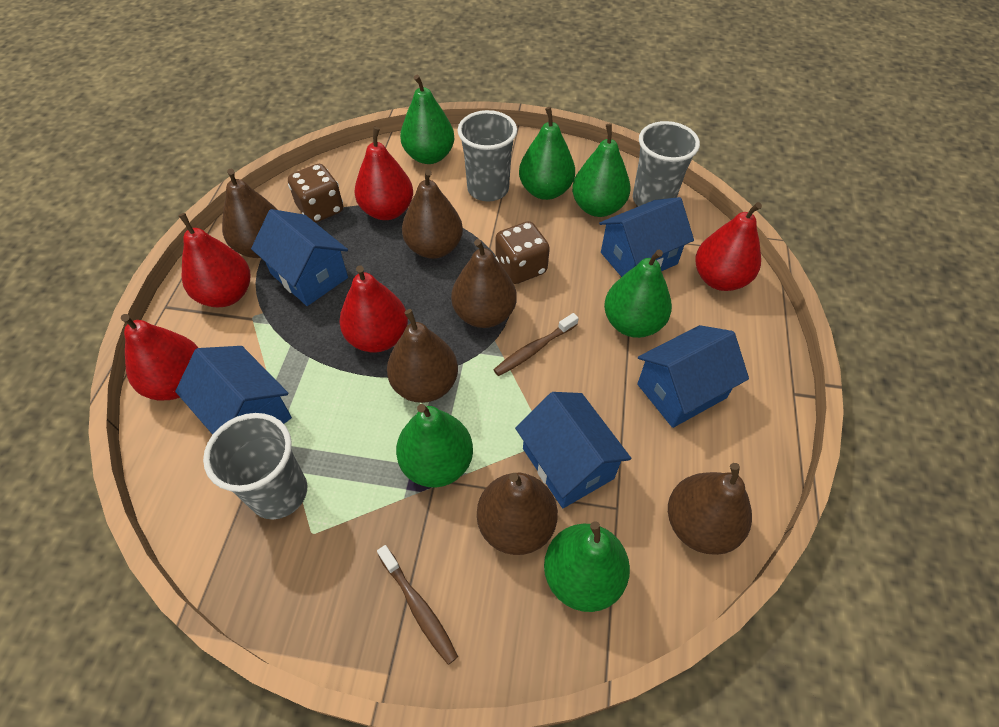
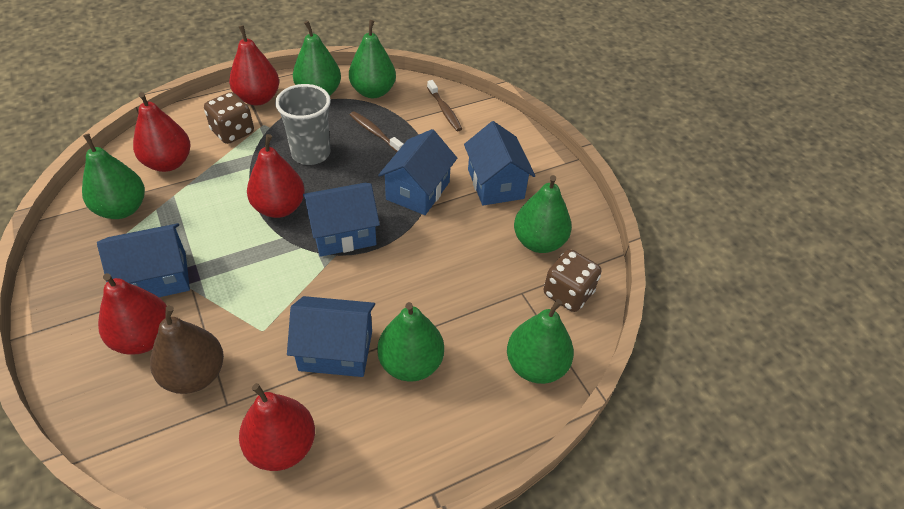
brown pear: [222,169,278,258] [387,309,458,403] [402,169,463,259] [451,239,517,328] [477,473,558,555] [668,463,752,555] = 6 -> [150,306,224,394] = 1
grey cup: [203,413,307,519] [458,110,517,202] [633,121,700,206] = 3 -> [275,84,331,165] = 1

